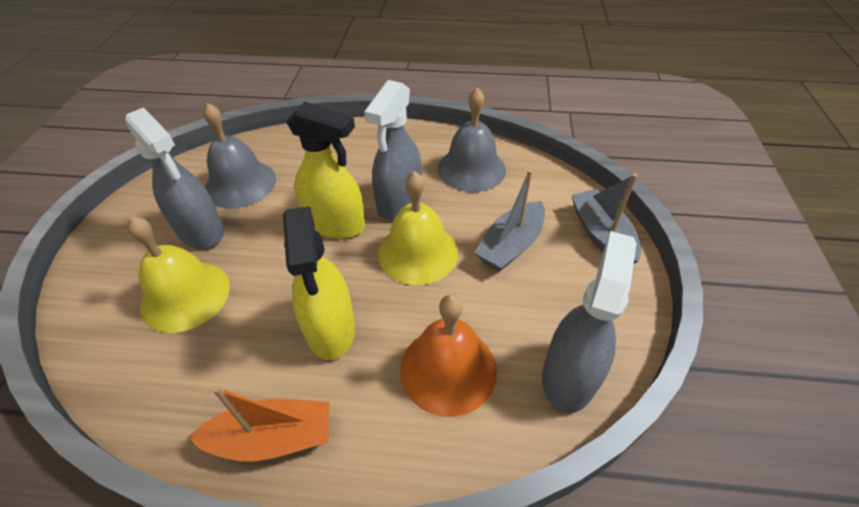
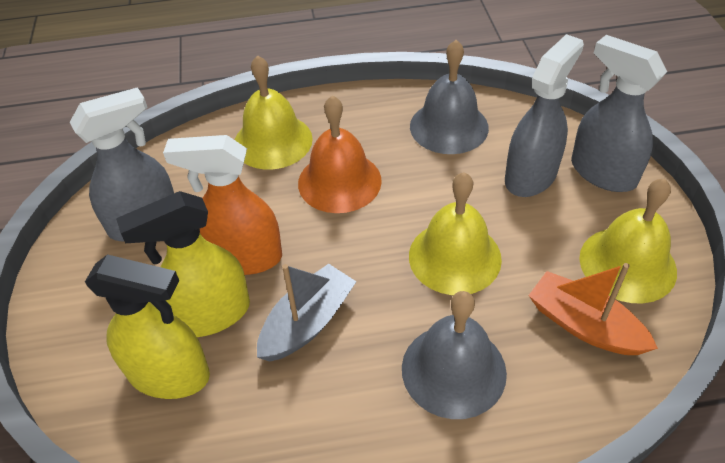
grey boat: [475,170,545,272] [571,174,641,264] = 2 -> [257,264,357,362] = 1
orange spray bottle: none = 0 -> [163,135,282,275] = 1
yellow bell: [127,216,230,333] [378,171,458,285] = 2 -> [235,55,313,170] [409,172,502,295] [580,178,677,303] = 3

